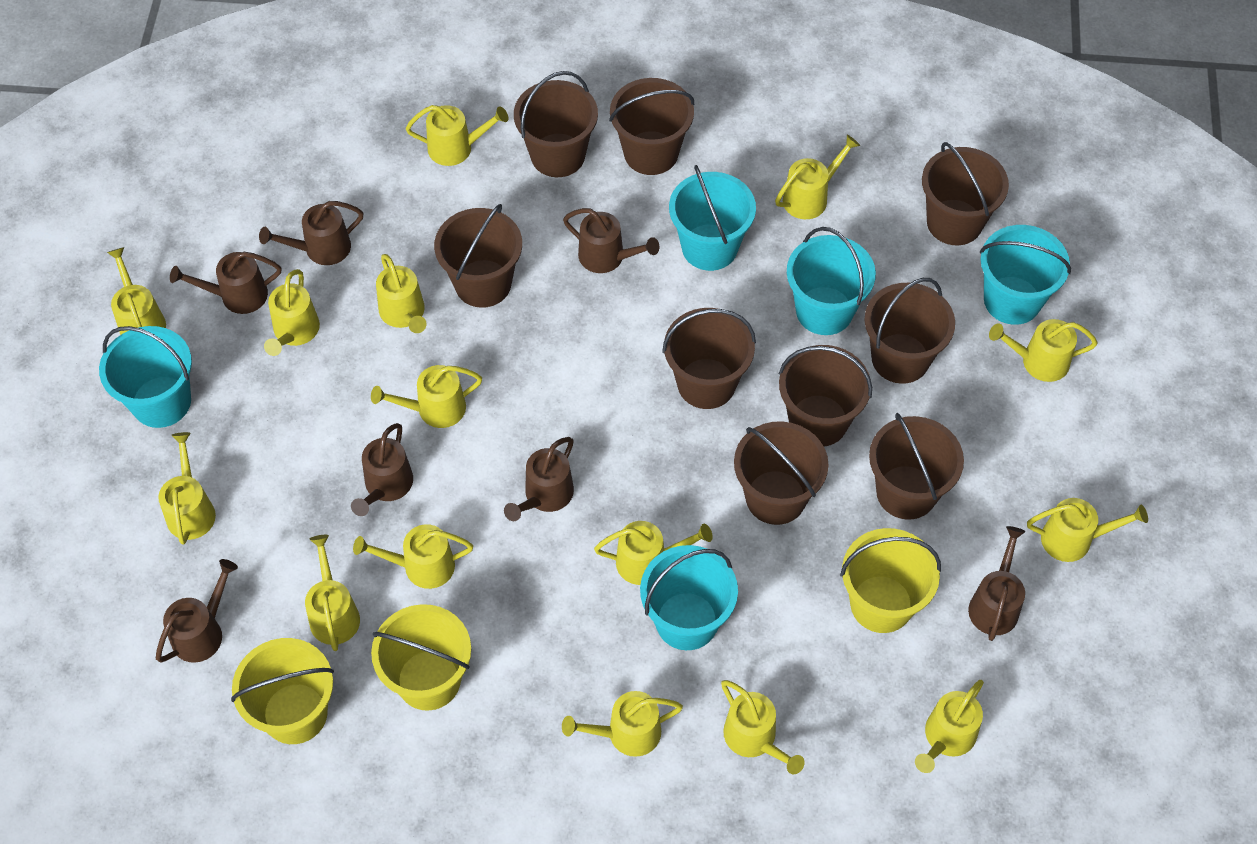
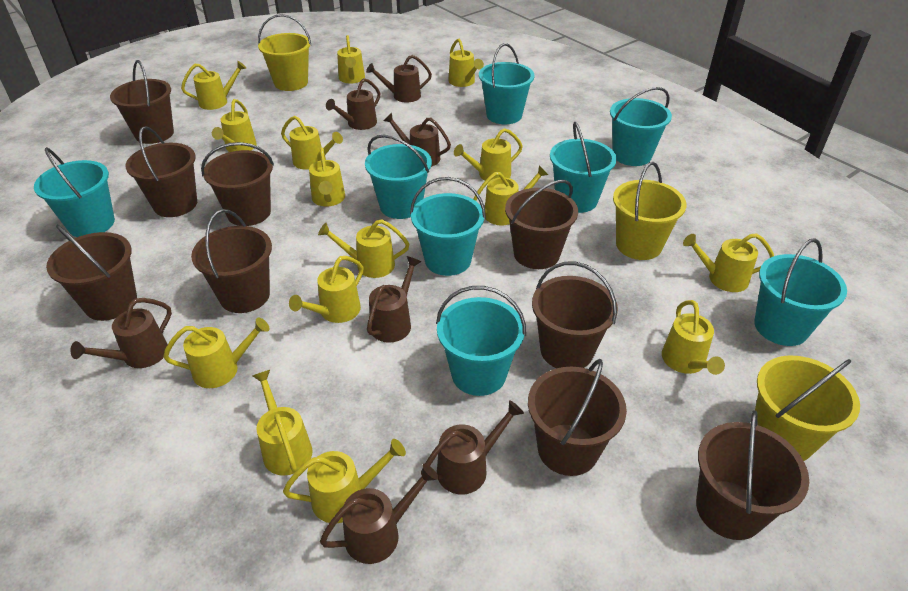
turquoise bucket: [99,326,192,428] [640,545,738,650] [669,165,756,271] [787,227,876,335] [980,225,1071,325] = 5 -> [34,147,115,237] [365,135,432,219] [410,177,486,276] [436,286,526,396] [479,43,535,124] [550,122,617,213] [610,87,672,166] [754,238,847,346] = 8

